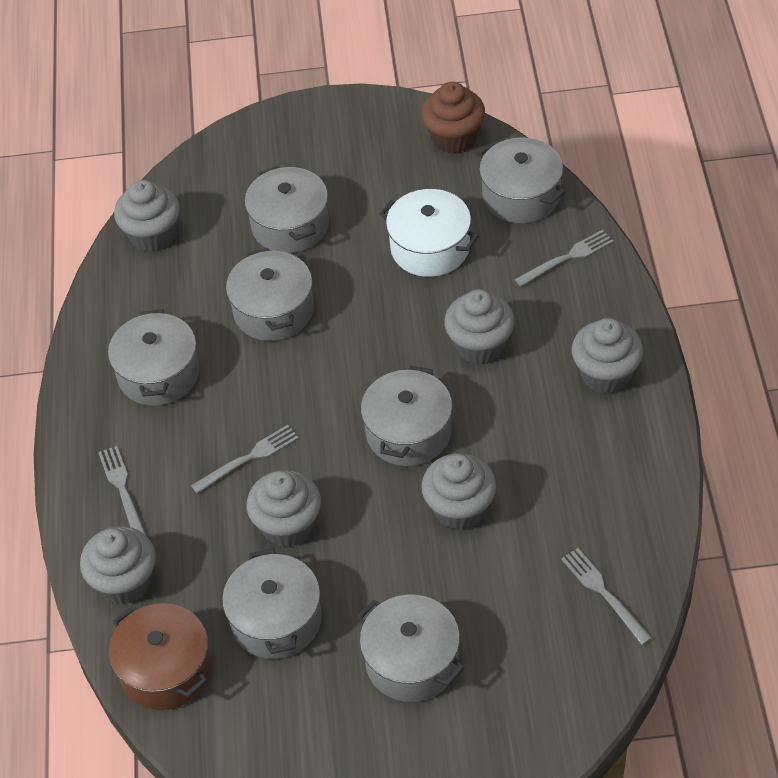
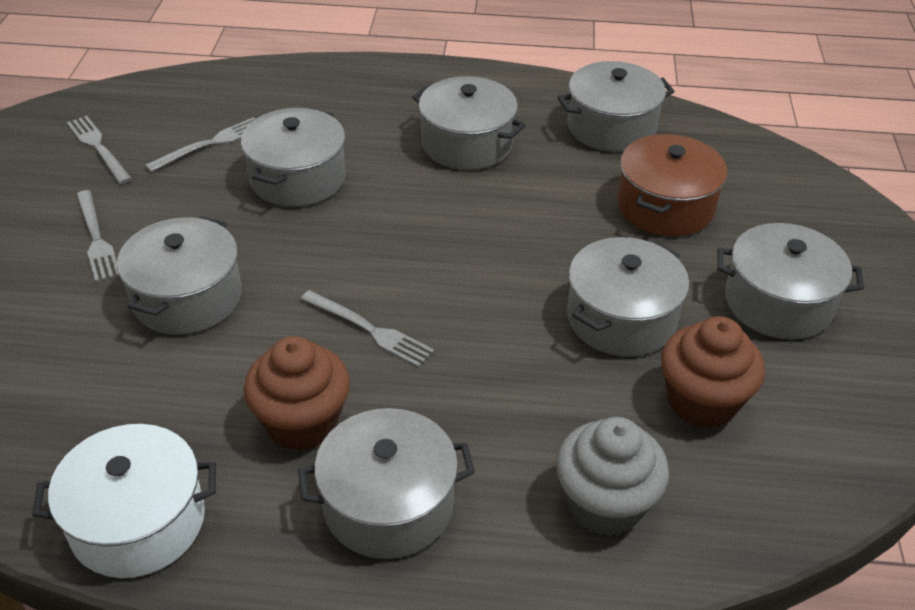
brown cupcake: [421,82,485,154] = 1 -> [244,336,350,451] [661,316,765,428] = 2
grey cupcake: [80,526,156,605] [114,180,180,252] [247,470,321,547] [421,453,496,531] [444,289,515,364] [572,318,643,394] = 6 -> [556,417,669,536] = 1

